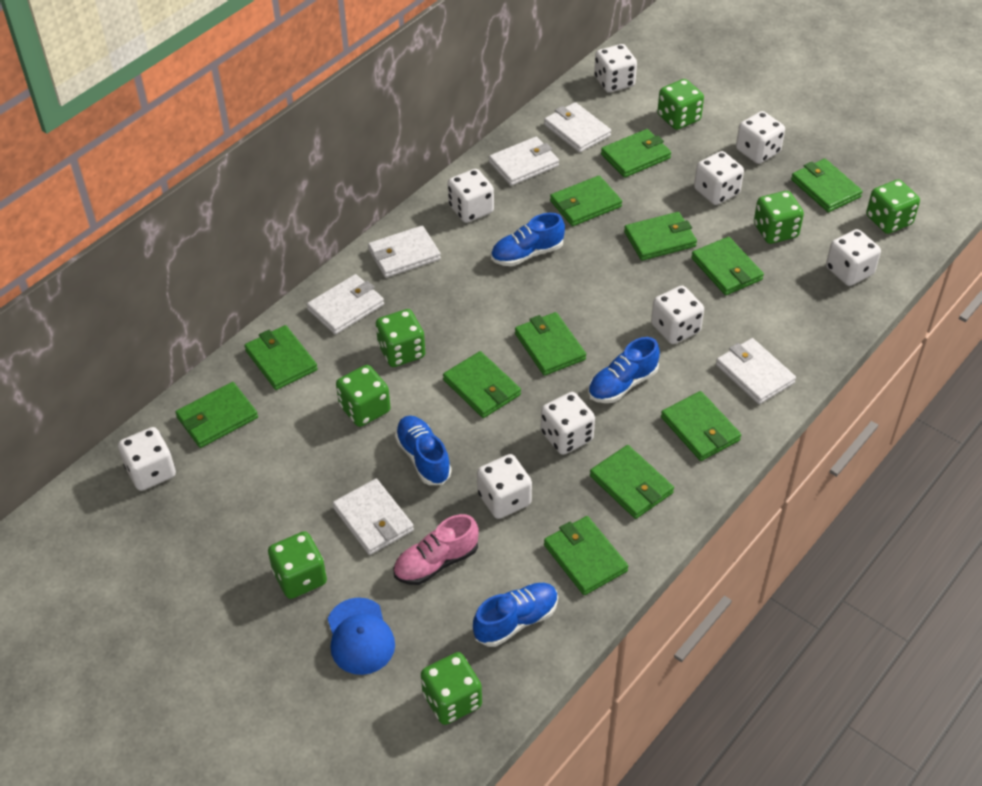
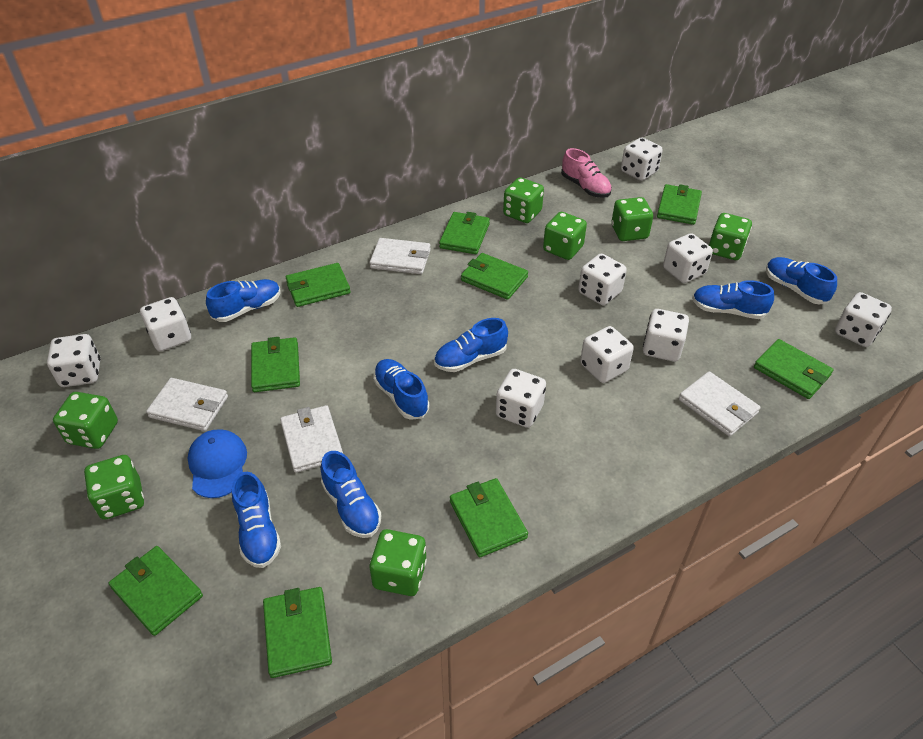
blue shoe: [395,416,452,485] [473,583,558,647] [491,213,565,266] [588,337,660,403] = 4 -> [206,279,281,322] [232,472,281,568] [321,451,381,538] [373,359,429,420] [434,318,508,372] [692,280,774,319] [766,257,837,304] = 7
green wallet: [175,382,258,448] [244,325,318,390] [443,351,521,418] [515,312,586,376] [544,516,628,595] [550,176,622,226] [590,445,674,519] [601,129,671,178] [624,212,697,261] [661,391,741,461] [691,237,764,295] [791,159,863,212] = 12 -> [109,546,203,636] [251,337,300,392] [263,587,332,678] [286,263,351,307] [439,212,490,254] [450,478,528,557] [461,253,528,300] [657,184,702,225] [754,339,834,399] = 9
white wallet: [307,274,384,335] [333,479,414,555] [368,226,441,278] [489,137,559,186] [544,102,611,153] [716,338,796,404] = 6 -> [146,378,228,431] [280,405,343,473] [370,238,431,274] [679,371,761,437] = 4

